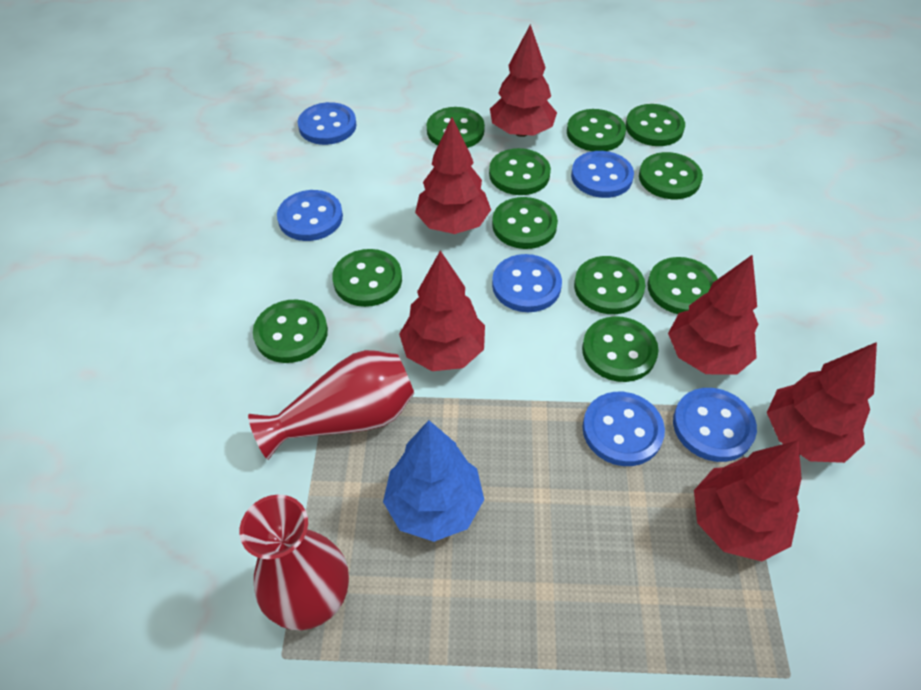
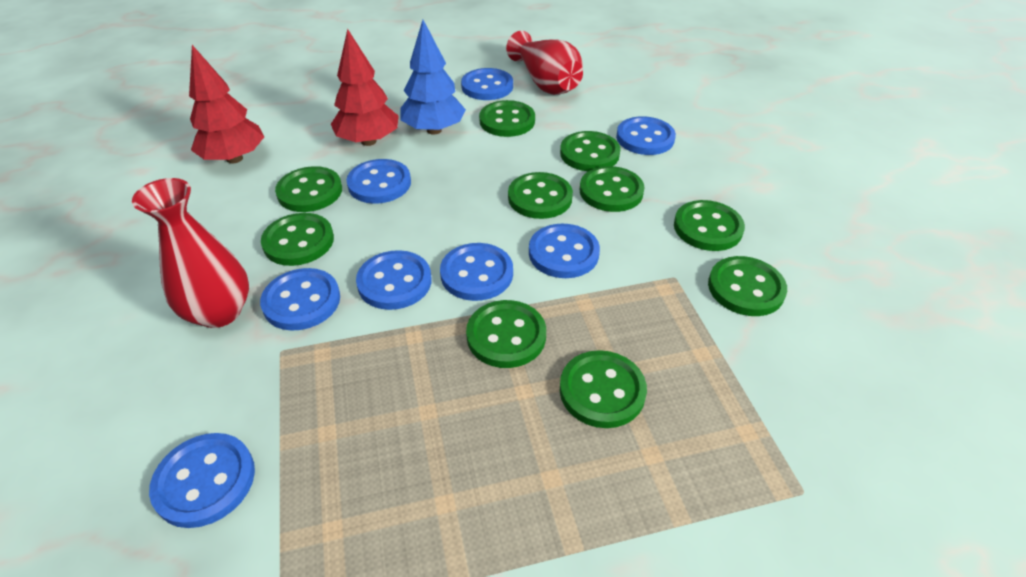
blue button: [277,190,343,241] [298,102,357,145] [492,254,562,312] [571,151,634,198] [583,392,665,466] [673,388,757,462] = 6 -> [149,433,255,528] [260,268,340,331] [346,159,411,204] [356,250,432,310] [440,243,513,301] [461,68,513,100] [529,224,600,278] [616,116,676,155] = 8
green button: [253,300,328,363] [332,249,402,307] [427,107,485,148] [489,148,551,195] [492,197,558,249] [567,109,626,151] [574,256,645,314] [582,316,659,382] [626,104,685,146] [639,152,703,199] [647,257,718,314] = 11 -> [261,213,334,266] [275,166,342,212] [466,300,546,368] [479,100,535,137] [508,172,573,219] [560,131,621,171] [560,350,647,428] [580,166,645,212] [674,200,745,251] [708,256,787,316] = 10
red tree: [399,250,485,371] [415,117,491,234] [490,24,557,137] [668,255,758,375] [694,440,802,561] [767,342,877,463] = 6 -> [189,45,264,164] [331,29,399,146] = 2

